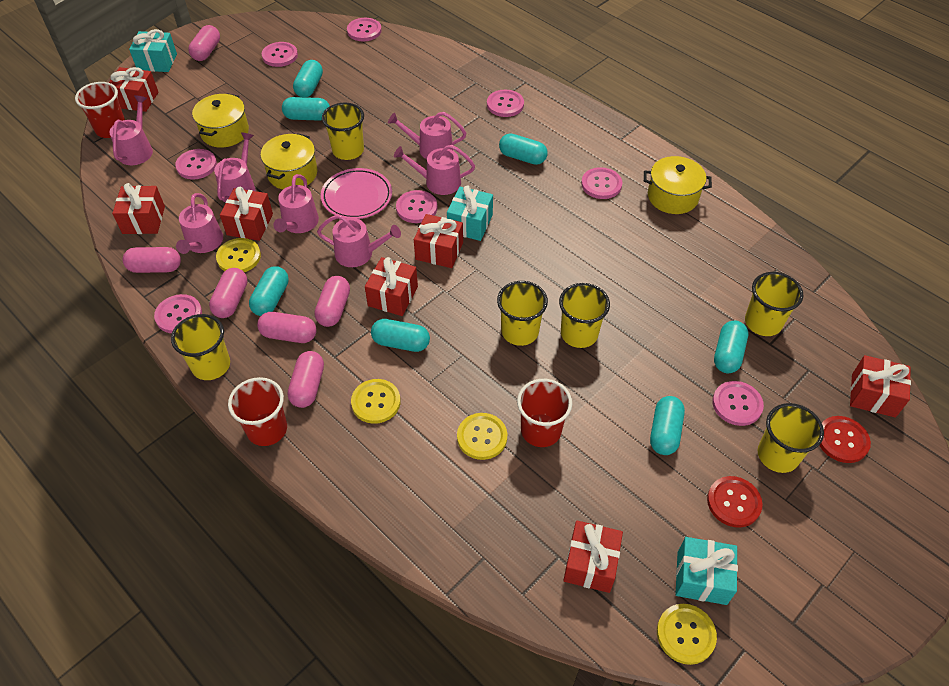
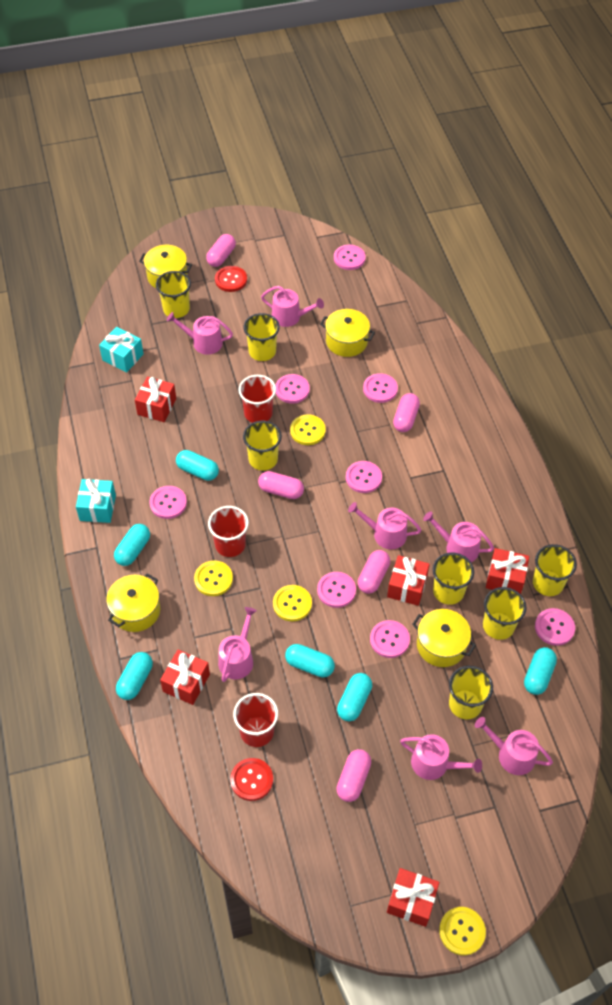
pink capsule: [123,247,181,273] [188,25,220,61] [209,268,248,318] [257,312,317,343] [288,351,324,408] [315,276,350,327] = 6 -> [206,234,236,267] [258,471,304,499] [336,749,371,802] [358,550,390,594] [393,393,420,432] = 5
pink plate: [321,168,392,219] = 1 -> none = 0
red gift: [109,67,159,112] [112,183,165,234] [220,187,273,241] [365,257,418,316] [414,214,463,268] [563,520,623,593] [850,355,911,418] = 7 -> [135,377,176,422] [160,650,210,705] [387,555,430,606] [387,868,439,927] [486,548,529,594] = 5
turquoise capsule: [249,266,289,316] [282,97,330,121] [293,60,323,97] [371,319,430,352] [499,133,548,165] [650,396,685,455] [714,321,748,373] = 7 -> [114,524,150,566] [116,652,153,700] [176,450,219,481] [285,644,335,677] [337,673,372,721] [524,647,557,695] = 6
turquoise gift: [129,29,177,72] [447,185,493,241] [675,537,738,605] = 3 -> [76,479,116,523] [99,327,144,373] = 2
yellow cup: [171,314,230,380] [322,103,364,160] [497,281,548,346] [559,283,610,348] [745,272,803,336] [758,403,824,473] = 6 -> [156,271,191,318] [243,313,280,361] [243,421,282,471] [433,553,474,605] [449,666,493,719] [483,587,527,640] [533,544,577,596] = 7
yellow pot: [192,93,249,148] [261,133,317,189] [644,156,712,214] = 3 -> [106,573,160,632] [139,245,192,288] [320,309,375,357] [412,609,476,667] = 4

